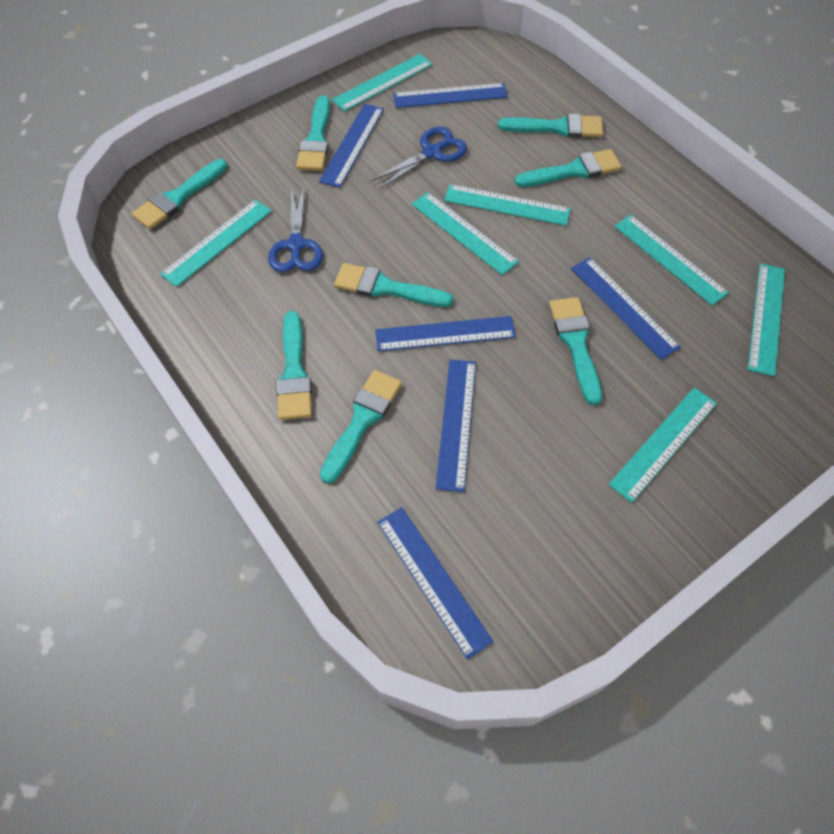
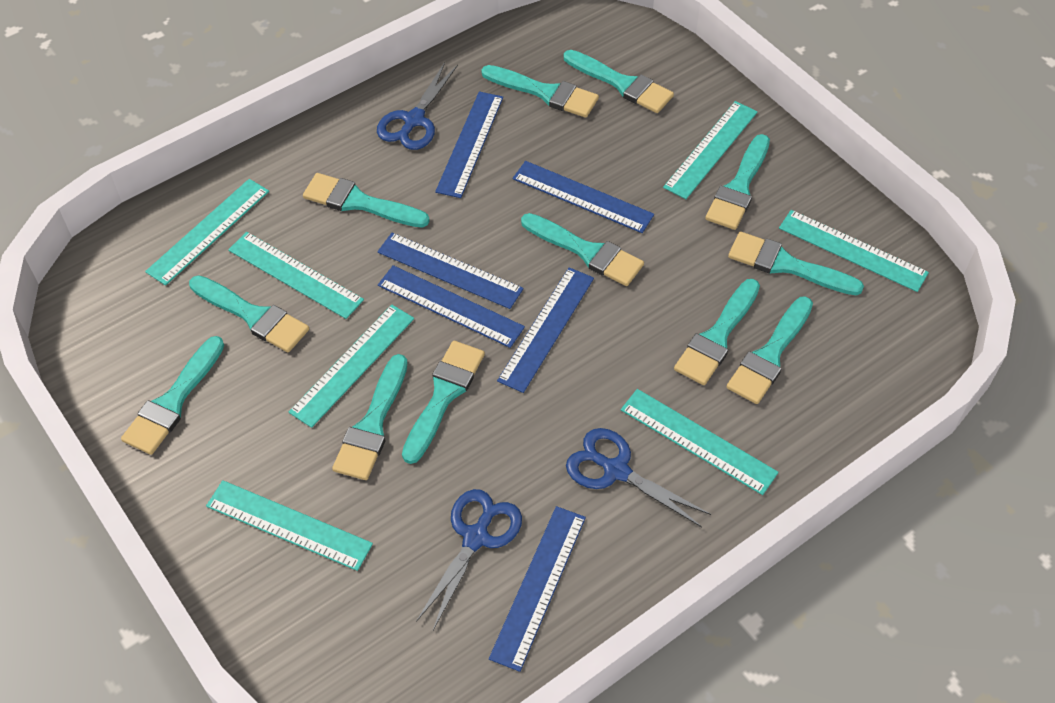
blue scissors: [268,187,323,272] [371,126,467,189] = 2 -> [377,62,458,150] [416,489,522,630] [566,428,711,527] = 3
turquoise brush: [132,159,227,229] [276,311,312,420] [296,95,330,171] [320,370,402,484] [334,263,453,307] [498,114,603,138] [515,149,622,187] [549,297,602,405] = 8 -> [121,336,224,455] [189,275,309,352] [303,173,430,228] [332,354,408,480] [402,341,485,464] [482,65,599,118] [521,213,644,286] [564,50,674,113] [674,279,760,385] [705,134,770,230] [727,296,813,404] [728,232,864,295] = 12

